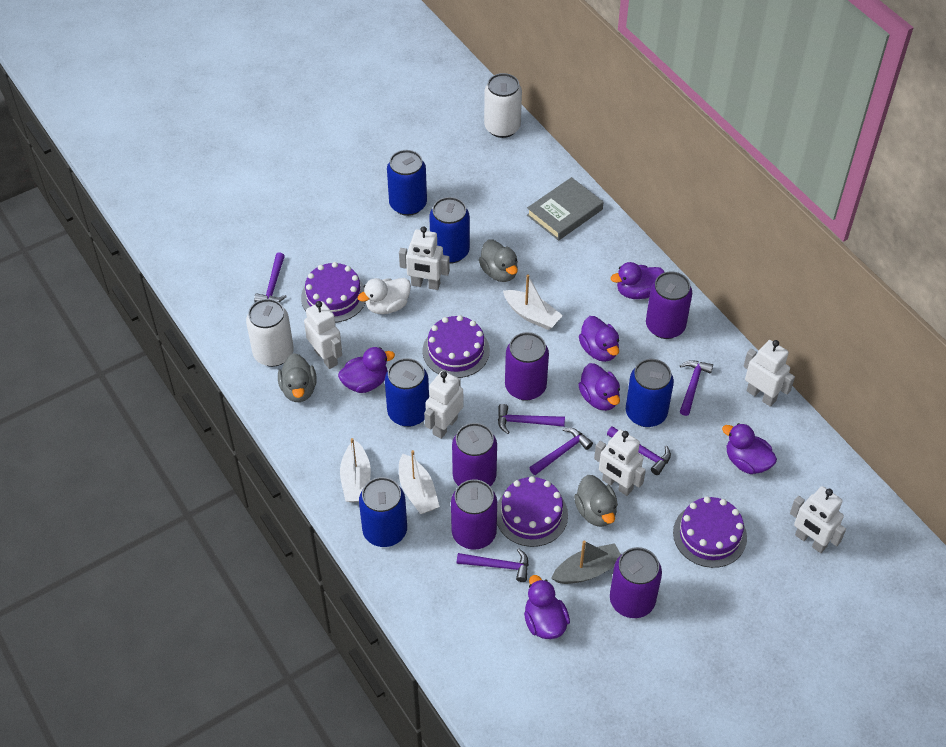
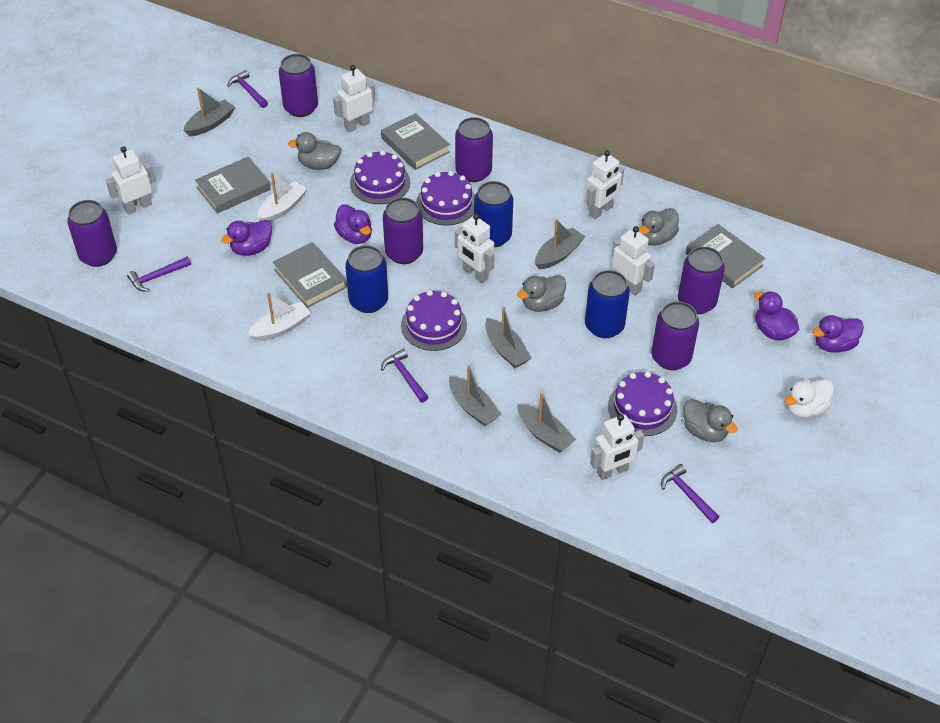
blue can: [359,477,407,547] [385,358,429,427] [387,150,427,216] [429,197,470,264] [626,359,674,427] = 5 -> [345,245,388,313] [474,181,513,247] [585,270,630,338] = 3
grey boat: [551,540,621,584] = 1 -> [183,87,235,136] [449,365,502,426] [485,307,531,368] [517,392,576,453] [535,219,585,269] = 5
grey book: [527,177,604,241] = 1 -> [195,157,271,213] [273,242,347,308] [381,113,450,170] [686,224,765,288] = 4
grey duck: [278,353,317,402] [479,239,518,282] [574,475,618,527] = 3 -> [288,132,341,170] [517,275,566,312] [639,208,679,246] [683,399,738,442] = 4
purple can: [451,479,497,550] [452,423,497,486] [505,332,549,401] [610,547,662,618] [646,271,692,339] = 5 -> [67,200,117,267] [279,54,318,117] [383,197,423,264] [455,117,493,182] [651,301,699,370] [678,246,725,314] = 6
purple duck: [338,347,395,393] [524,575,570,639] [578,363,620,411] [579,316,619,362] [611,262,665,299] [722,423,777,474] = 6 -> [221,220,272,256] [334,204,372,244] [754,291,799,340] [812,315,864,353] = 4
purple hammer: [254,252,287,302] [457,548,529,582] [498,404,565,434] [529,428,593,475] [607,426,671,475] [680,360,713,416] = 6 -> [127,257,191,292] [227,70,268,108] [381,349,428,403] [661,464,719,523] = 4
white boat: [340,438,371,502] [399,450,440,514] [503,274,563,330] = 3 -> [247,292,311,341] [257,173,307,222] = 2
white can: [246,299,294,367] [484,73,522,138] = 2 -> none = 0

